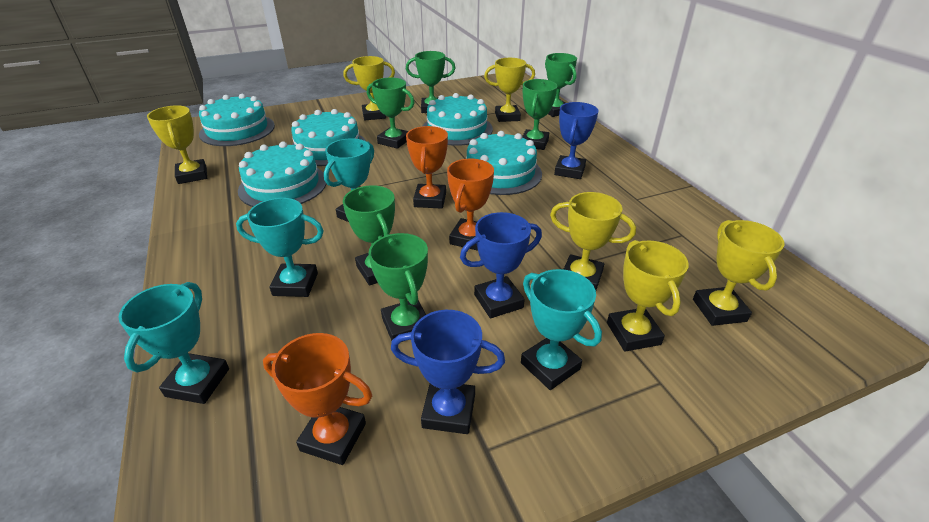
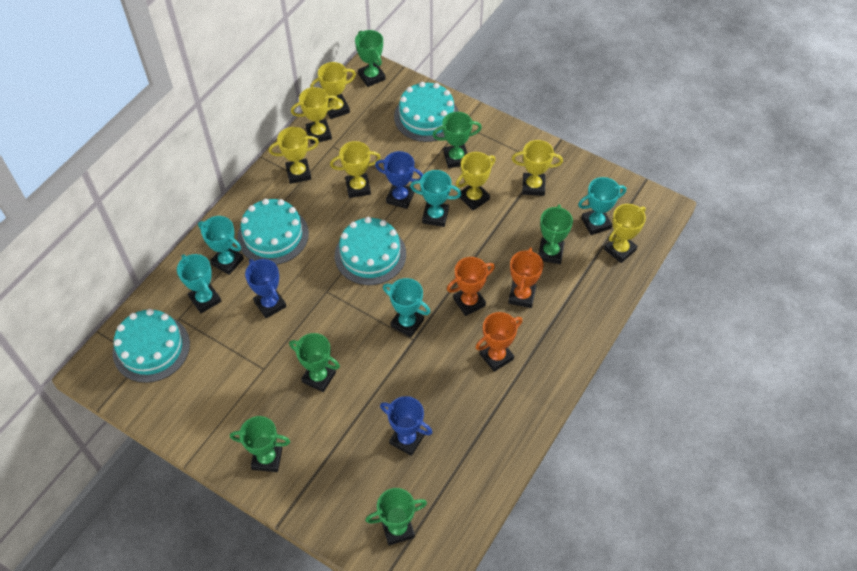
turquoise cake: [199,94,275,146] [238,142,326,207] [291,109,366,166] [423,93,493,146] [466,131,542,195] = 5 -> [113,309,190,383] [238,198,309,265] [335,217,406,285] [394,82,459,142] = 4
turquoise trophy: [118,282,229,404] [236,198,323,297] [324,138,374,222] [521,269,602,390] = 4 -> [177,254,221,313] [198,216,244,275] [383,278,430,338] [410,170,462,227] [578,177,626,235] = 5
yellow trophy: [147,105,207,184] [343,56,395,120] [484,58,535,122] [550,192,636,290] [607,240,689,352] [693,220,784,326] = 6 -> [269,127,319,184] [291,87,339,144] [310,62,356,119] [330,141,381,198] [456,152,496,210] [512,140,563,196] [604,204,646,263] = 7

